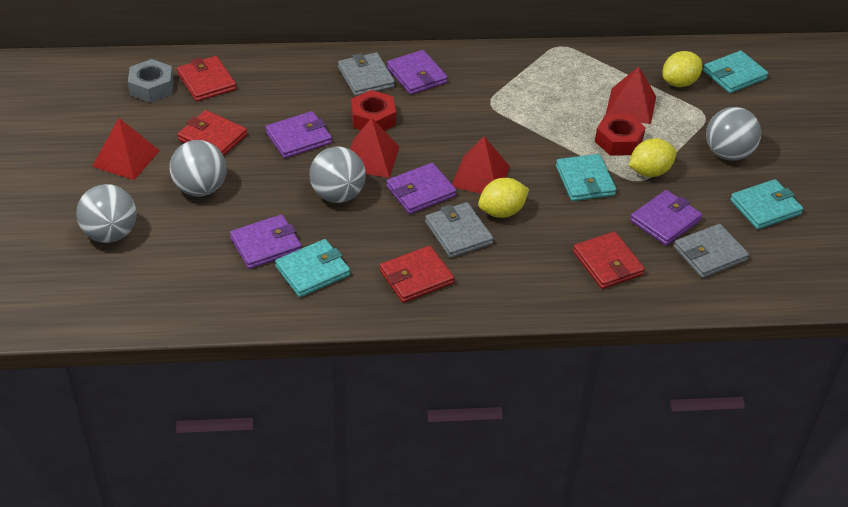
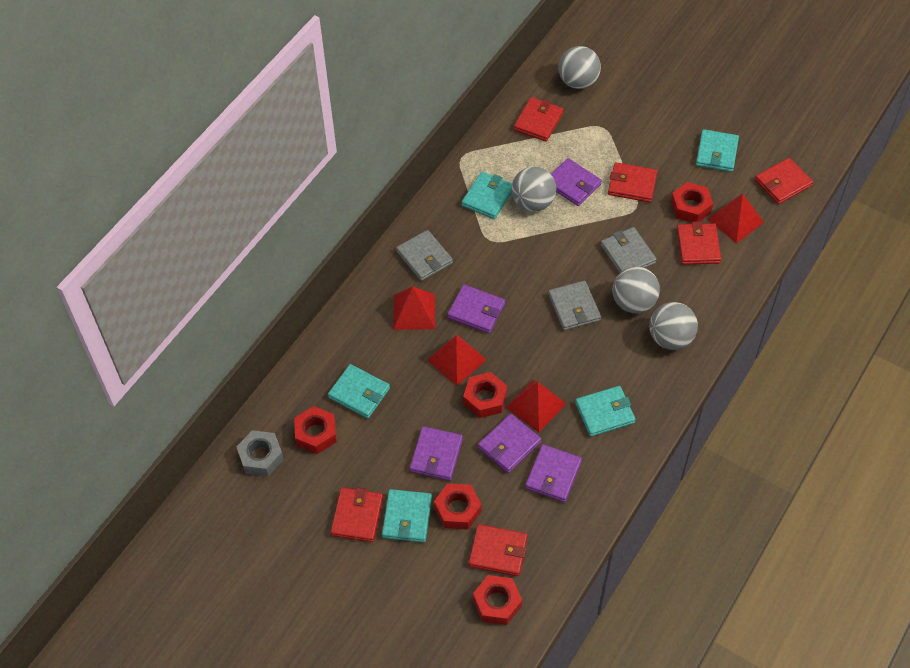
red nut: [351,90,396,131] [595,114,646,156] = 2 -> [294,406,337,454] [434,483,482,530] [463,372,507,418] [473,575,522,625] [671,182,713,223] = 5
red wallet: [177,56,236,101] [177,110,247,156] [380,246,454,303] [573,231,645,289] = 4 -> [331,487,383,542] [469,524,528,576] [514,97,564,142] [608,162,658,202] [677,221,721,265] [755,158,813,204] = 6
turquoise wallet: [275,239,350,297] [556,154,617,201] [703,51,768,93] [730,179,803,229] = 4 -> [328,364,390,418] [382,489,432,542] [462,172,512,219] [575,386,636,437] [696,129,739,172] = 5
yellow lemon: [478,178,529,218] [629,138,676,177] [663,51,702,87] = 3 -> none = 0

